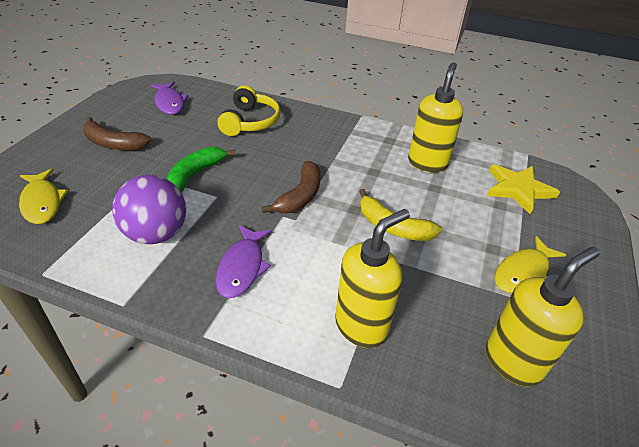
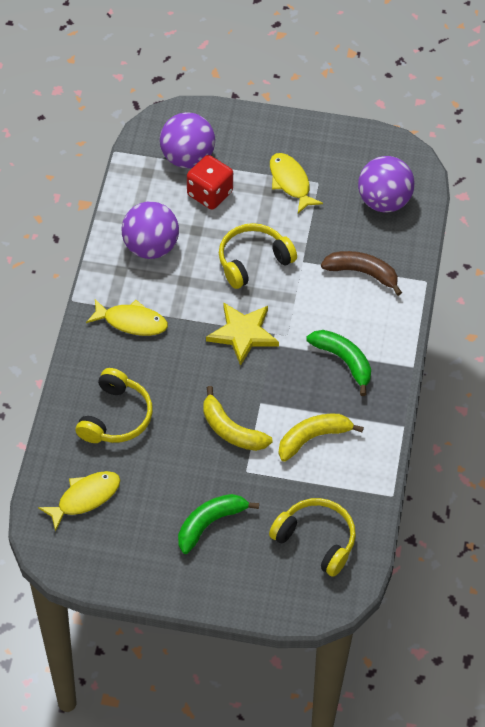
brown banana: [83,117,151,151] [261,161,321,213] = 2 -> [321,251,402,296] = 1
green banana: [166,147,236,193] = 1 -> [178,494,259,554] [306,330,371,396] = 2
purple ball: [112,175,186,244] = 1 -> [122,201,179,259] [160,112,215,168] [358,156,415,212] = 3
purple fish: [151,82,188,115] [215,225,272,298] = 2 -> none = 0
red dice: none = 0 -> [187,155,233,210] = 1
yellow banana: [359,189,442,241] = 1 -> [203,386,273,451] [278,414,364,462] = 2
yellow fish: [19,168,68,224] [494,236,566,293] = 2 -> [38,471,120,531] [86,299,168,336] [270,153,323,213] = 3
yellow headphones: [217,86,281,136] = 1 -> [75,368,153,443] [219,223,297,289] [269,498,356,577] = 3
yellow soap dispenser: [335,209,410,348] [408,62,463,172] [486,247,600,386] = 3 -> none = 0

